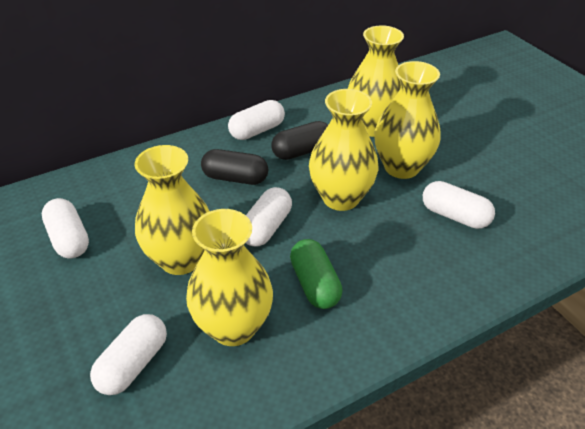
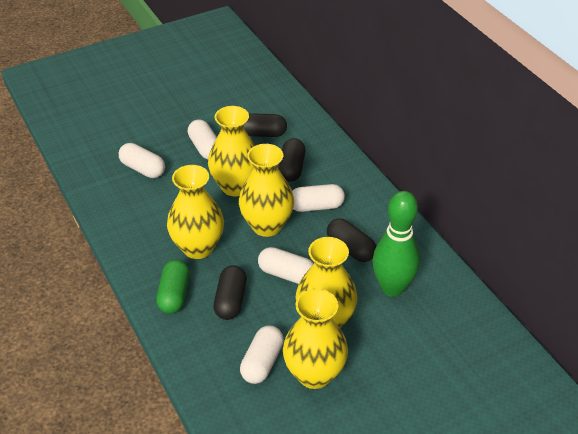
black capsule: [201,149,268,185] [271,121,328,160] = 2 -> [213,265,247,320] [243,113,287,137] [278,138,306,182] [327,218,376,262] = 4
green bowling pin: none = 0 -> [372,191,420,297] = 1

